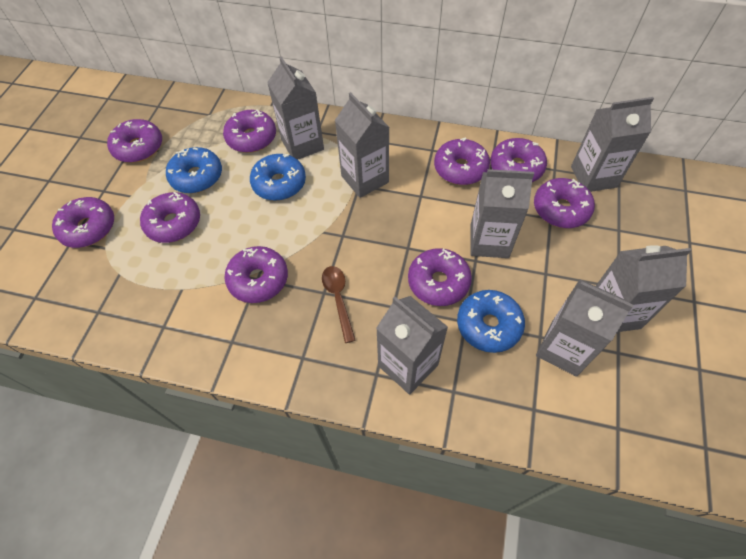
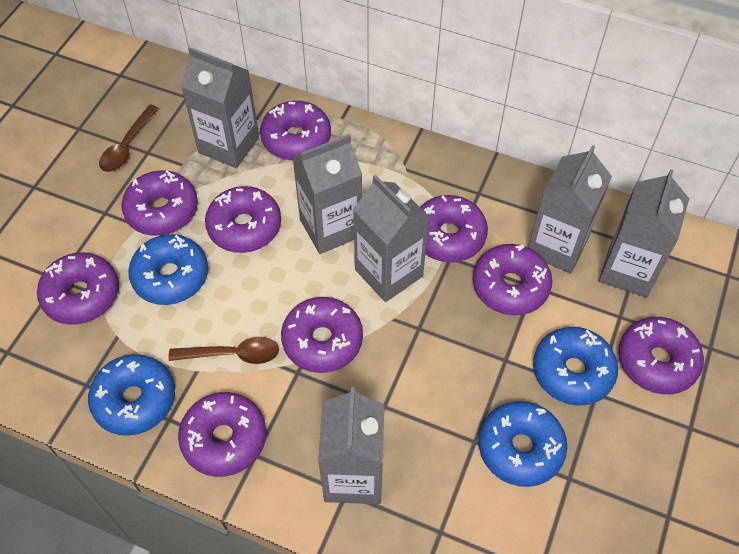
blue donut: [166,147,222,193] [250,154,306,201] [457,290,525,353] = 3 -> [88,354,175,436] [128,234,208,305] [479,401,567,487] [533,327,618,406] = 4
brown spoon: [322,266,356,343] = 1 -> [99,105,159,172] [169,337,279,364] = 2
grey carton: [267,56,324,160] [335,92,389,198] [376,296,448,395] [470,169,534,258] [536,279,634,377] [571,97,654,192] [596,245,692,332] = 7 -> [181,48,259,168] [292,134,362,254] [318,387,384,504] [353,175,429,302] [528,145,612,273] [599,169,689,298] = 6

